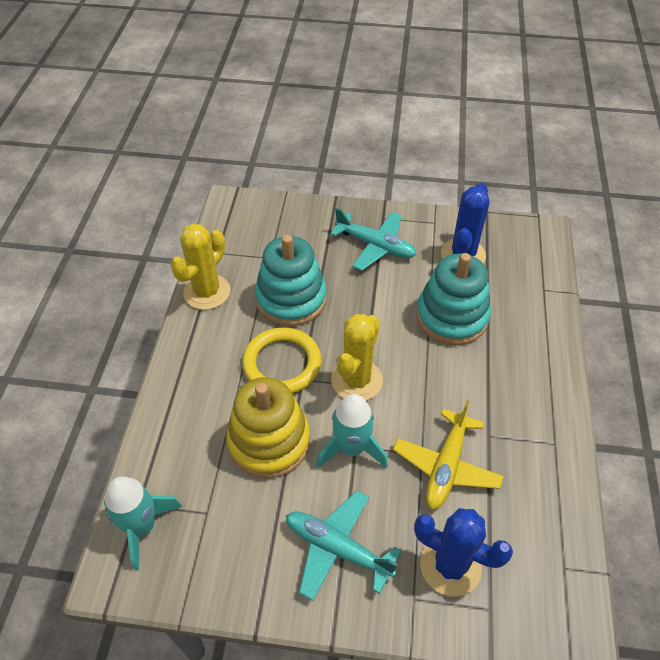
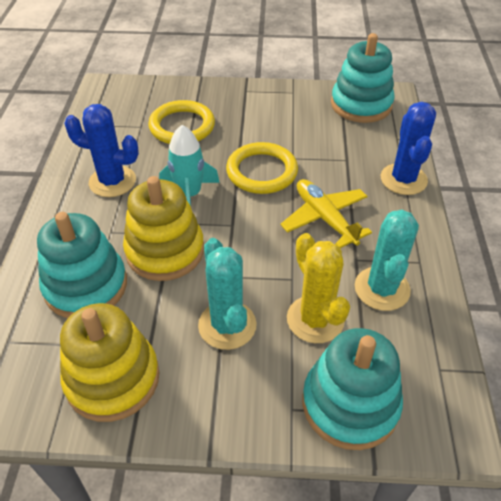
turquoise cactus: none = 0 -> [198,238,257,350] [355,209,419,311] = 2
turquoise plane: [286,491,401,601] [330,208,416,271] = 2 -> none = 0
turquoise rocket: [104,476,182,570] [316,394,388,468] = 2 -> [159,125,220,206] = 1
turquoise stacking toy: [255,235,327,326] [416,253,491,345] = 2 -> [37,212,127,318] [303,328,403,450] [331,33,395,123] = 3
yellow cactus: [170,224,230,310] [331,314,383,401] = 2 -> [287,233,350,343] = 1
yellow ring: [242,327,321,393] = 1 -> [148,100,215,144] [226,142,298,194] = 2
yellow stacking toy: [226,377,310,478] = 1 -> [60,303,160,422] [123,176,204,281] = 2

